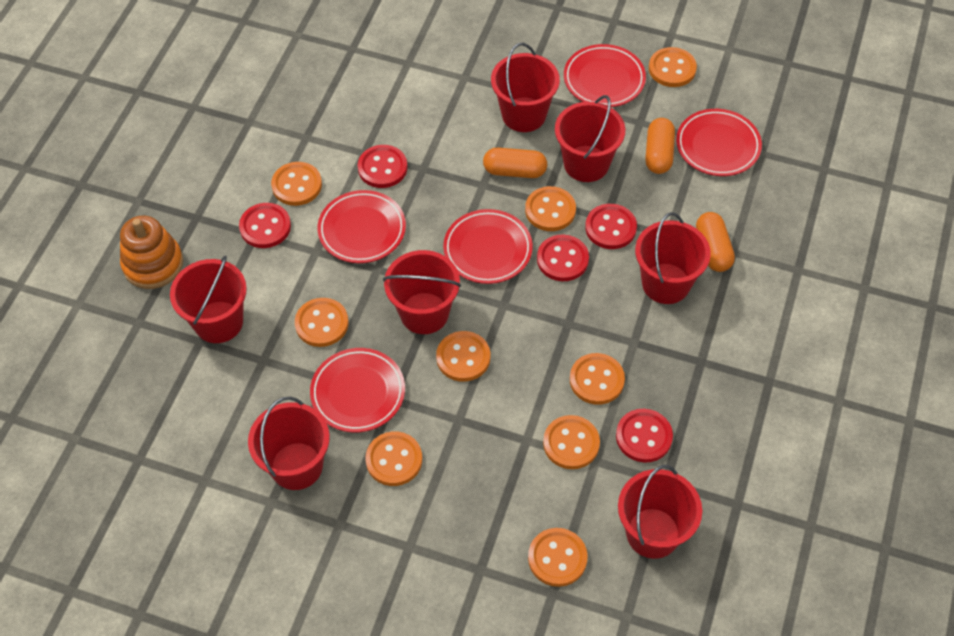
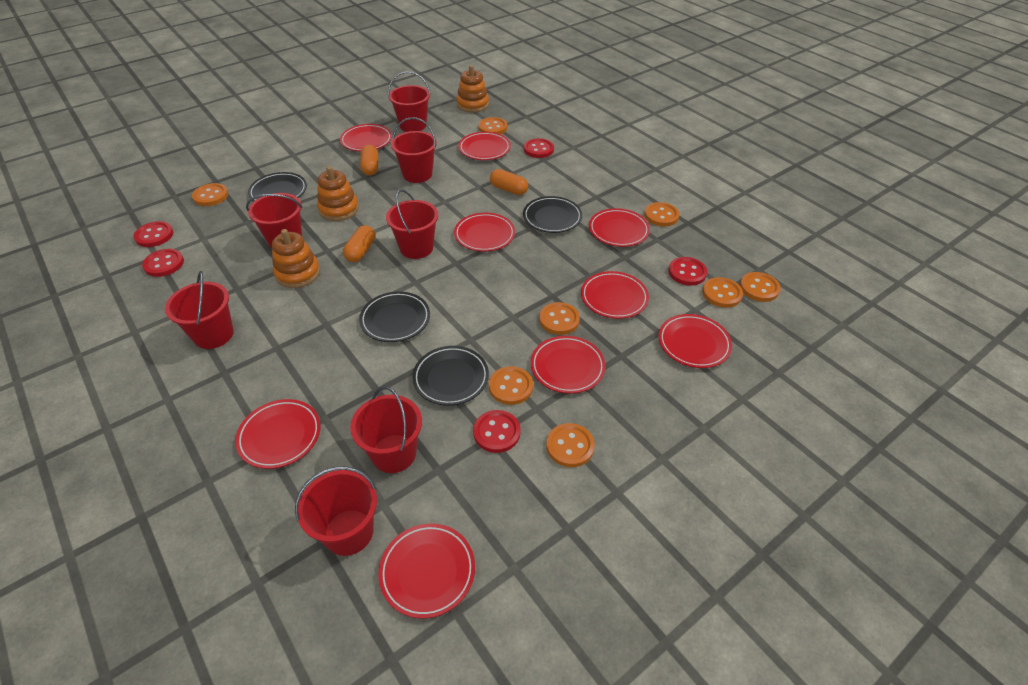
black plate: none = 0 -> [248,172,307,202] [359,291,430,342] [412,346,489,406] [523,196,582,233] = 4
orange button: [271,162,322,206] [295,298,349,347] [365,431,422,486] [436,331,490,382] [525,186,576,231] [528,528,588,587] [543,415,600,469] [570,353,625,405] [649,47,697,87] = 9 -> [192,183,228,206] [478,117,507,134] [489,366,533,405] [539,302,580,335] [546,423,595,467] [644,202,680,227] [702,277,743,308] [740,272,781,302] = 8
orange stacking toy: [120,215,183,289] = 1 -> [272,229,320,288] [317,166,359,221] [456,65,489,113] = 3
red plate: [310,348,405,433] [318,190,406,263] [443,209,533,284] [564,44,646,107] [676,109,762,176] = 5 -> [235,399,321,469] [340,124,392,152] [378,523,475,619] [454,213,515,252] [458,132,511,160] [531,336,606,394] [581,271,649,319] [589,208,650,247] [659,314,732,368] = 9

